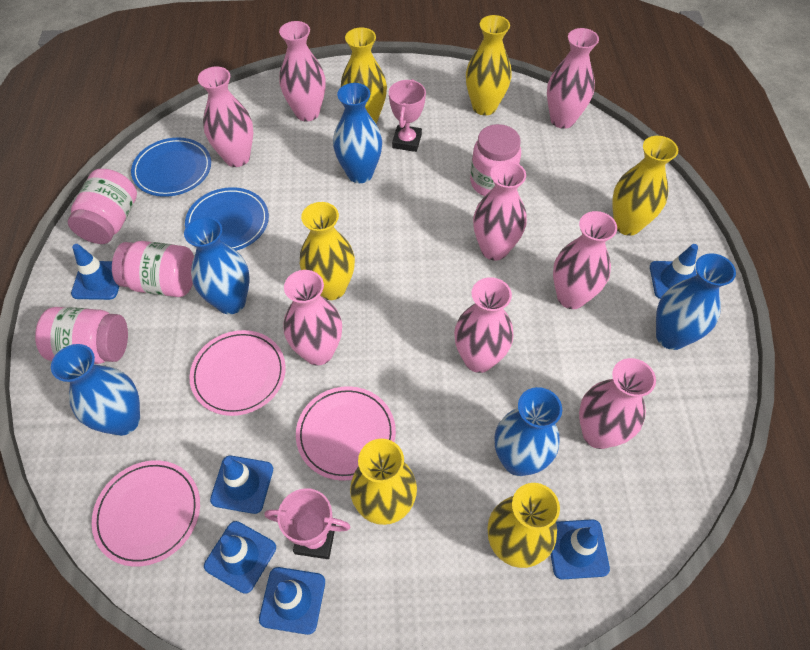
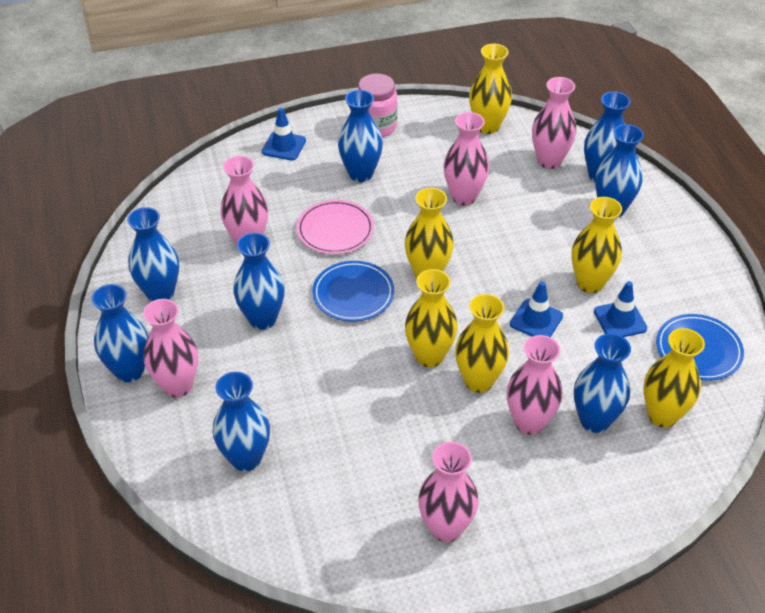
blue traffic cone: [71,244,119,300] [204,521,276,594] [210,456,273,514] [259,567,325,635] [550,519,610,579] [650,244,698,299] = 6 -> [262,108,306,161] [510,281,563,337] [594,281,647,337] = 3
blue vase: [51,344,140,436] [184,217,250,315] [333,83,382,183] [495,387,562,476] [656,253,736,350] = 5 -> [91,284,148,383] [127,207,179,302] [213,372,270,472] [233,233,285,330] [338,90,383,182] [574,333,631,433] [584,91,630,182] [595,124,644,218] = 8
pink jar: [35,307,128,364] [68,169,137,244] [112,241,194,297] [470,124,521,196] = 4 -> [358,73,398,137] = 1
pink plate: [92,460,200,567] [190,330,286,416] [296,386,396,481] = 3 -> [296,200,374,254] = 1
pink trophy: [265,488,351,559] [389,79,426,152] = 2 -> none = 0
pink vase: [198,66,253,167] [279,21,326,121] [283,270,342,366] [454,277,513,373] [473,161,527,260] [547,28,599,129] [553,211,617,309] [579,358,656,449] = 8 -> [143,299,198,398] [220,156,268,246] [418,442,479,542] [444,112,489,205] [507,335,563,435] [532,77,576,169] = 6

